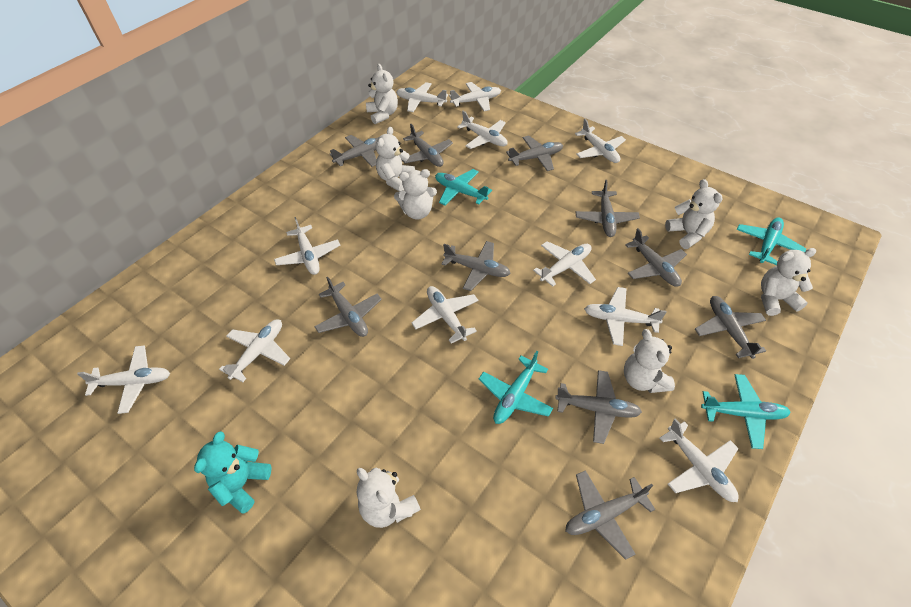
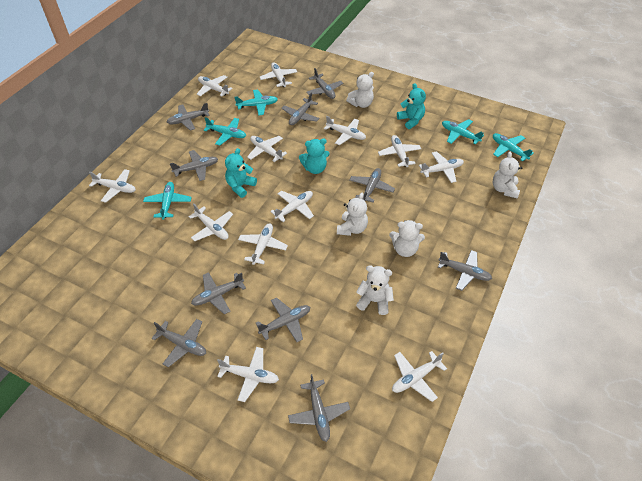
turquoise plane: [435,169,492,205] [479,351,553,424] [701,374,791,449] [737,217,806,265] = 4 -> [143,182,192,220] [204,117,246,146] [234,89,278,116] [442,119,484,144] [493,133,534,162] = 5
turquoise teddy bear: [194,431,272,513] = 1 -> [225,148,257,198] [299,139,330,174] [397,83,426,129] = 3
white plane: [77,345,170,414] [219,319,290,382] [274,217,340,275] [396,82,448,112] [412,286,479,344] [449,82,501,111] [457,111,508,149] [533,241,596,287] [575,119,626,163] [584,287,667,346] [660,418,739,502] = 11 -> [89,169,136,203] [189,203,233,241] [197,75,233,97] [217,347,279,402] [238,223,288,265] [247,136,287,162] [260,62,298,87] [270,191,314,222] [324,116,366,145] [378,135,421,167] [392,351,447,402] [419,151,464,183] = 12
white teddy bear: [357,468,421,528] [366,64,398,124] [376,127,415,191] [394,169,437,219] [624,329,675,393] [665,179,722,249] [761,248,816,316] = 7 -> [337,193,368,236] [346,72,374,108] [356,265,394,315] [389,220,425,257] [493,152,522,199] = 5

